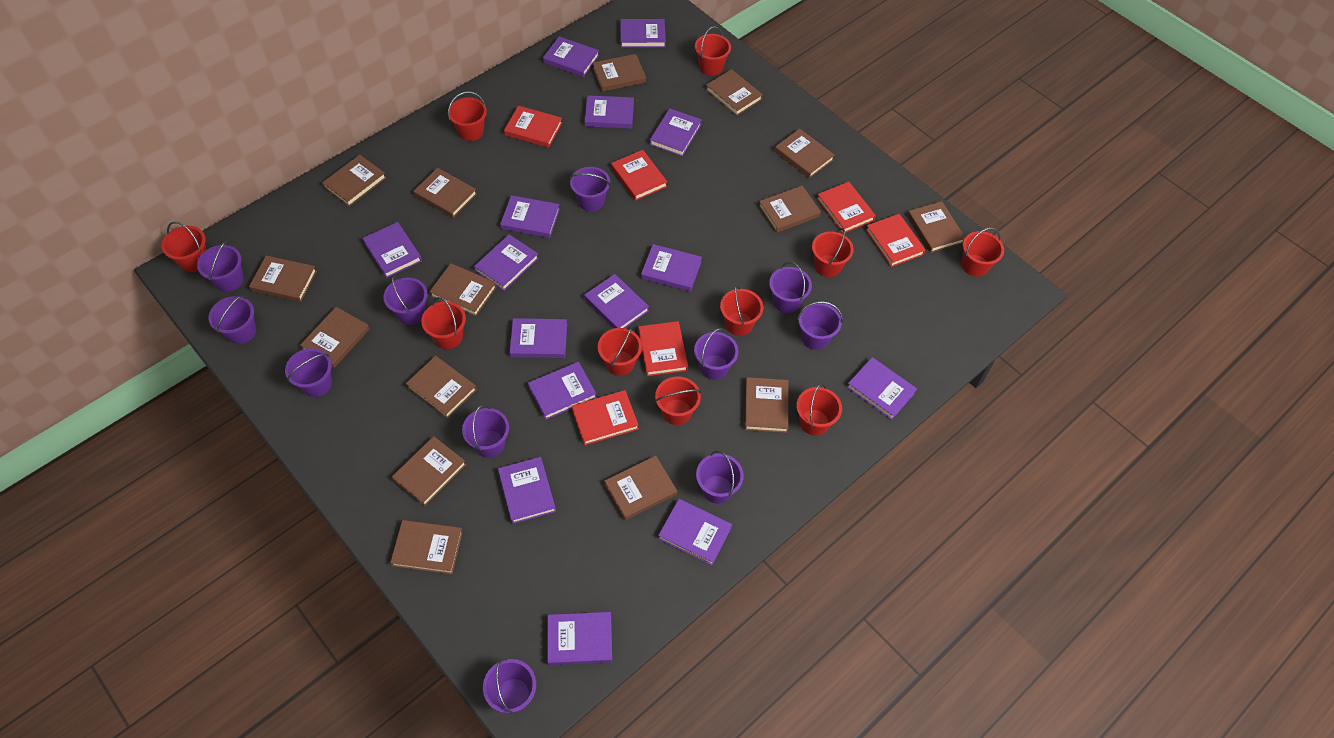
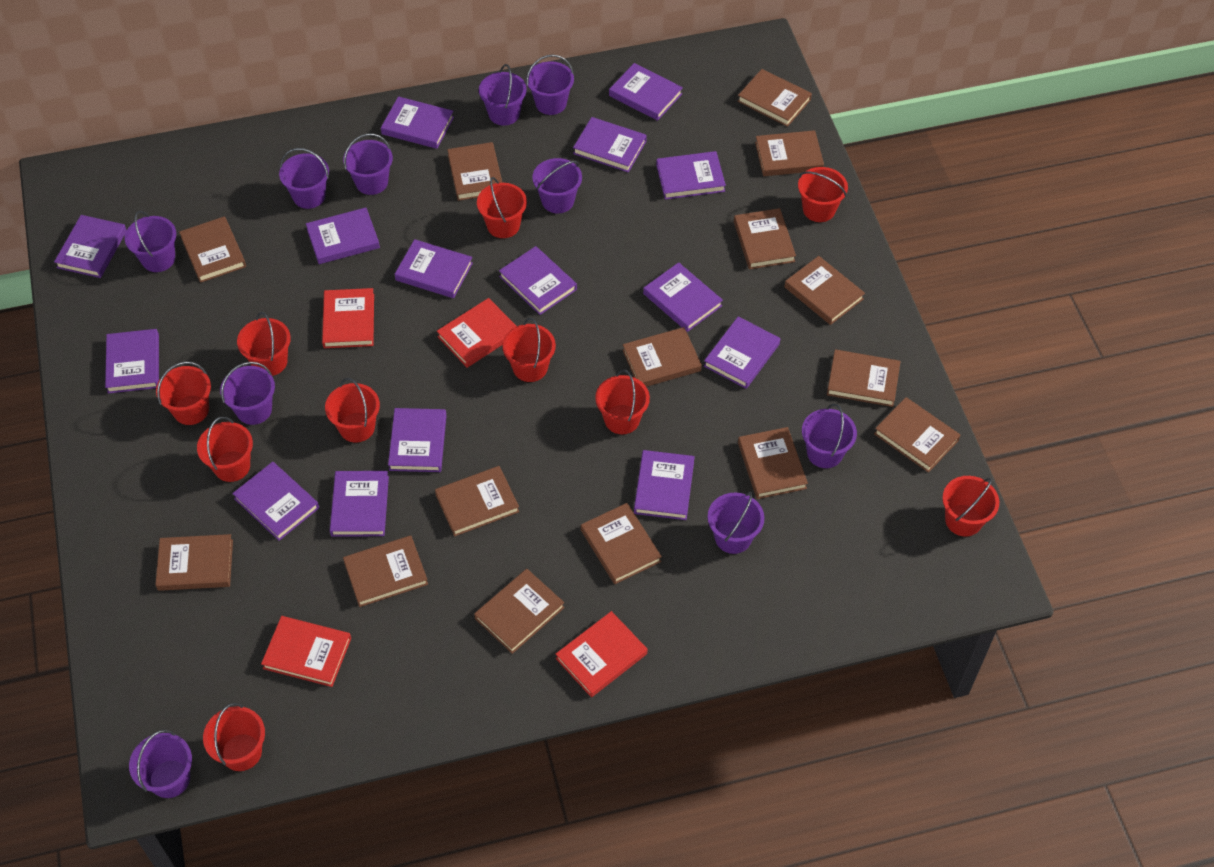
purple bucket: [197,241,244,292] [208,295,256,344] [285,348,332,397] [383,275,428,325] [462,404,509,458] [483,658,536,714] [570,167,611,211] [694,328,738,380] [696,450,744,504] [769,262,812,313] [798,301,843,350] = 11 -> [125,211,176,272] [129,730,192,798] [220,362,275,425] [279,148,329,209] [343,134,393,195] [479,64,527,126] [526,55,574,115] [532,158,582,213] [708,492,764,554] [802,404,857,468] = 10
red book: [504,106,562,148] [572,390,639,445] [611,150,667,201] [638,321,688,376] [817,182,876,233] [866,214,926,267] = 6 -> [261,616,351,687] [322,288,374,348] [437,298,517,368] [556,611,647,697] = 4

